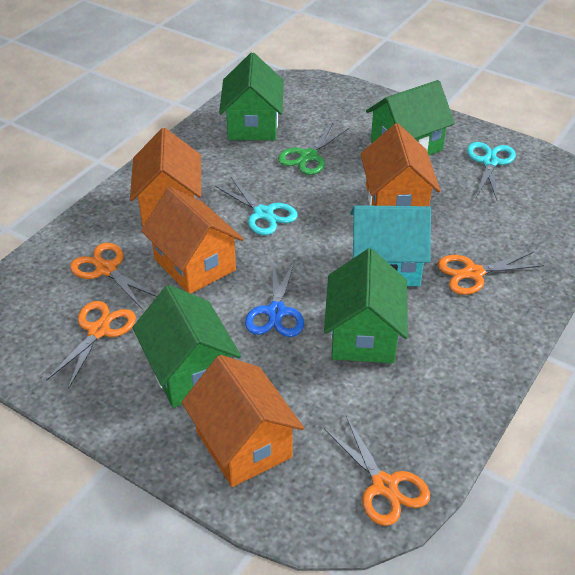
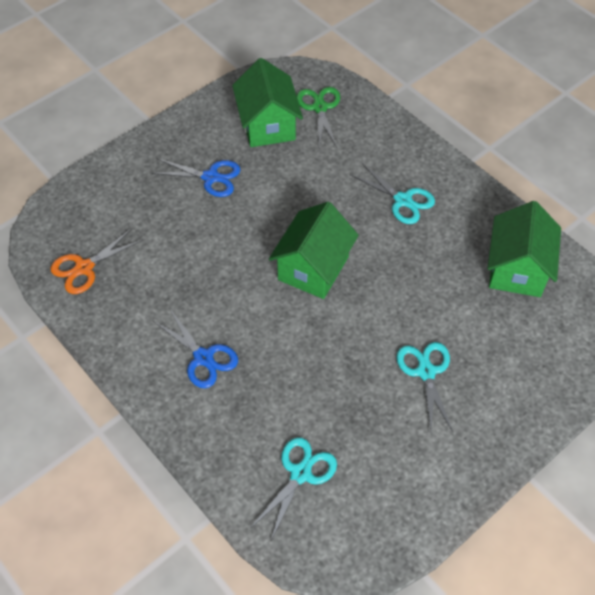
blue scissors: [245,260,304,337] = 1 -> [151,158,241,197] [154,309,238,388] = 2
green house: [132,285,241,408] [219,52,284,140] [324,248,408,363] [366,80,455,155] = 4 -> [232,58,303,147] [269,202,359,299] [487,201,561,297] = 3
orange house: [130,128,201,226] [141,187,244,294] [182,355,304,487] [360,123,441,206] = 4 -> none = 0
orange scissors: [46,301,136,389] [70,243,157,309] [324,416,430,526] [437,252,544,295] = 4 -> [51,228,142,294] = 1
turquoise house: [350,205,431,286] = 1 -> none = 0
turquoise scissors: [215,177,298,235] [467,142,516,200] = 2 -> [252,437,337,540] [350,163,435,224] [396,342,453,433] = 3

